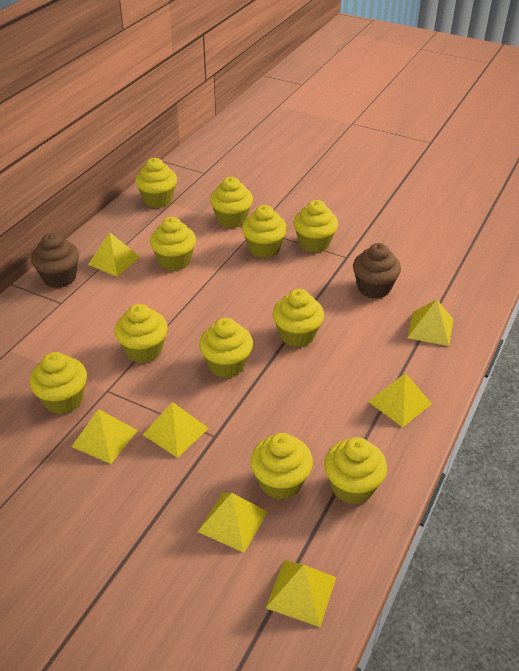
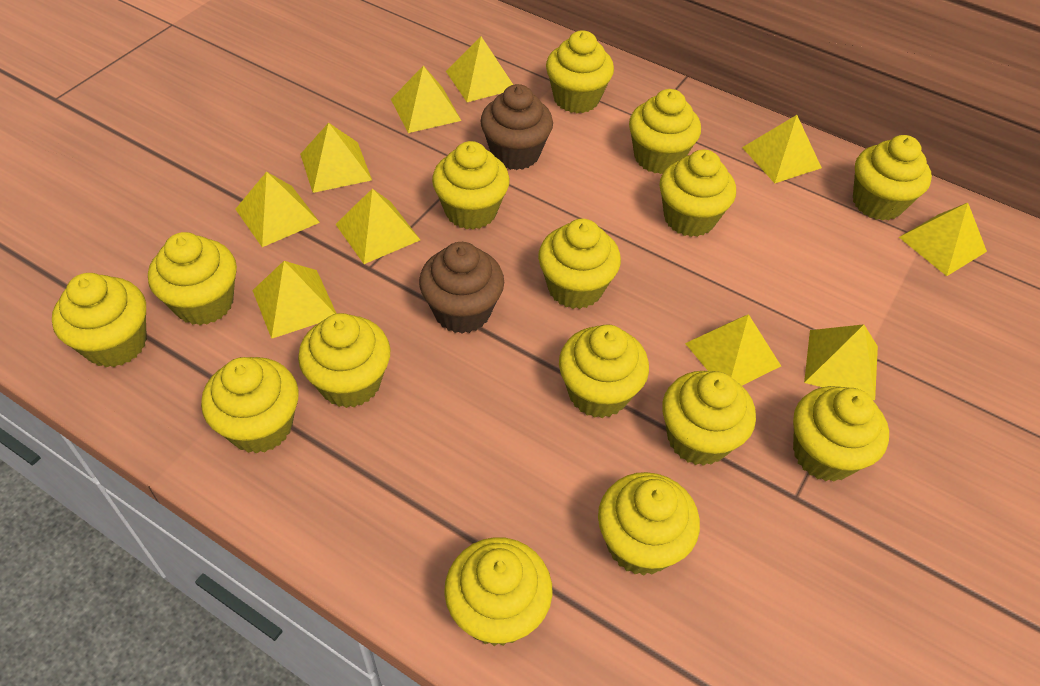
yellow cupcake: [30,352,87,414] [115,304,168,363] [135,158,177,208] [150,217,196,271] [199,318,253,378] [210,177,253,228] [242,205,287,258] [250,433,313,500] [273,289,324,347] [293,200,338,253] [324,437,387,504] = 11 -> [52,273,147,367] [148,232,237,325] [201,357,299,454] [298,313,390,408] [432,141,510,230] [444,537,552,646] [538,219,621,309] [546,30,614,113] [559,324,649,418] [598,472,700,576] [629,89,701,174] [659,150,736,237] [662,371,756,466] [793,386,889,482] [853,135,932,221] = 15
yellow pyramid: [71,409,138,464] [88,232,140,277] [143,402,209,458] [197,493,268,553] [266,560,336,627] [368,373,432,427] [407,299,453,346] = 7 -> [235,172,320,247] [252,261,337,339] [300,123,372,193] [335,189,420,264] [391,66,461,133] [446,37,513,102] [685,314,781,386] [742,115,822,183] [804,324,878,400] [899,203,987,276] = 10

